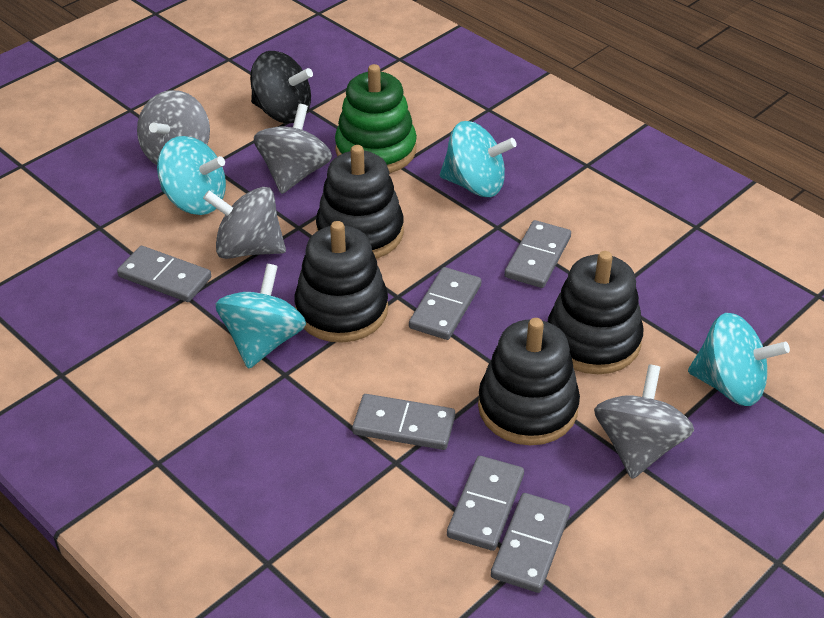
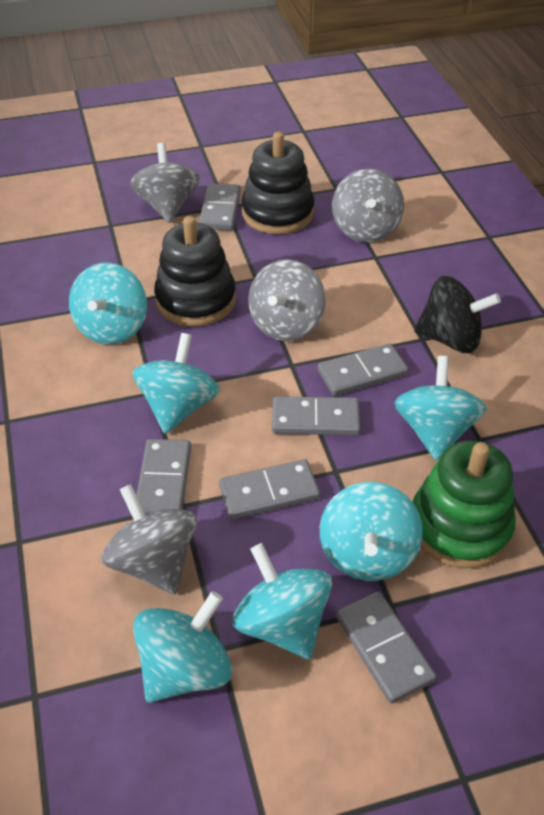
black stacking toy: [294,221,388,343] [316,145,404,259] [478,318,580,445] [548,251,643,374] = 4 -> [154,216,236,326] [242,132,314,234] = 2
turquoise spinning top: [157,136,226,215] [216,264,306,369] [440,121,517,197] [688,313,790,406] = 4 -> [69,263,147,344] [133,333,220,434] [133,591,232,703] [233,543,332,660] [320,482,423,581] [394,356,487,461] = 6

